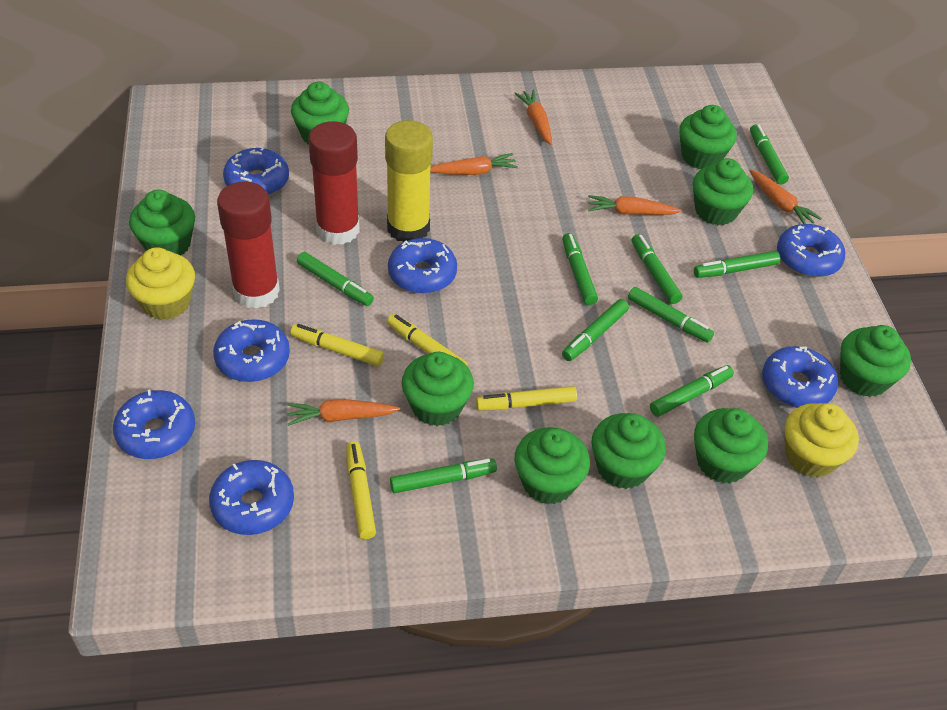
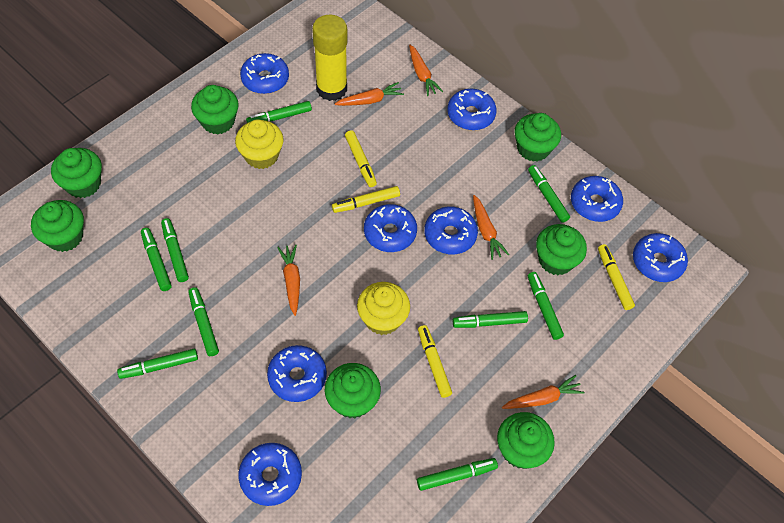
blue donut: [113,390,195,459] [209,460,294,535] [213,319,290,382] [223,146,289,196] [388,238,457,294] [762,346,838,408] [777,224,845,277] = 7 -> [238,443,302,506] [240,53,289,94] [267,345,327,402] [364,204,417,252] [424,206,478,255] [447,89,497,130] [571,176,623,222] [633,233,688,282] = 8
green cupcake: [129,190,195,255] [291,82,349,144] [402,352,474,426] [515,427,590,505] [591,413,666,489] [679,105,737,169] [693,158,753,225] [694,408,768,484] [840,325,911,397] = 9 -> [31,200,84,252] [51,148,102,198] [191,85,239,134] [325,363,381,418] [497,412,555,469] [514,113,561,162] [536,224,587,275] = 7
red glue stick: [217,182,280,309] [308,121,360,245] = 2 -> none = 0

